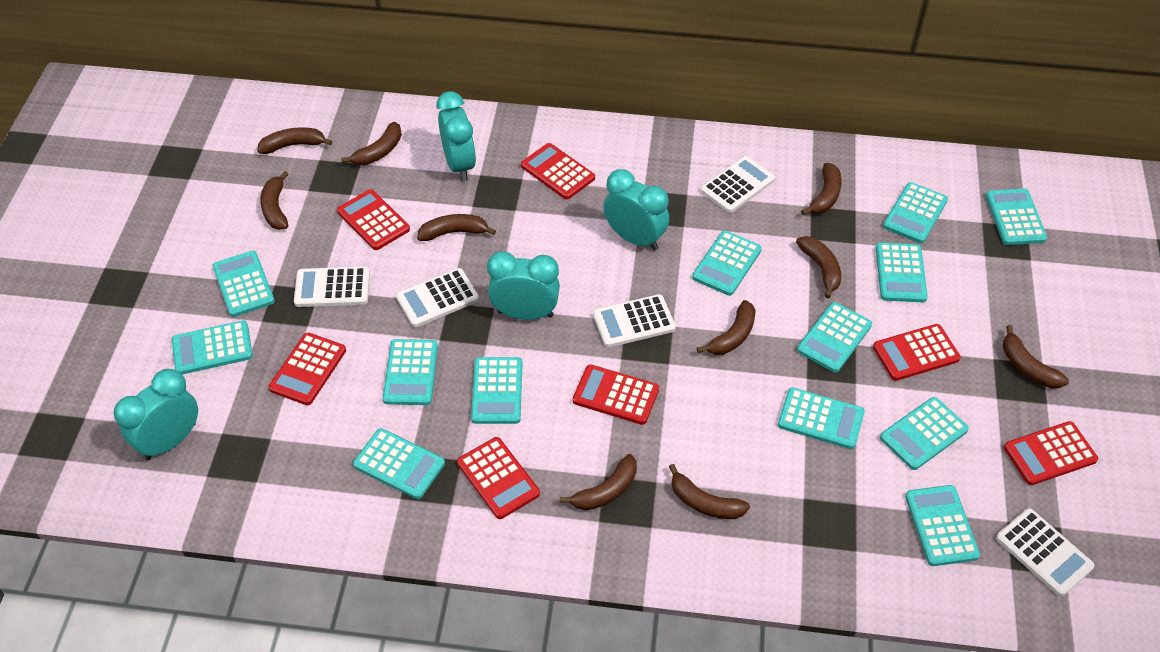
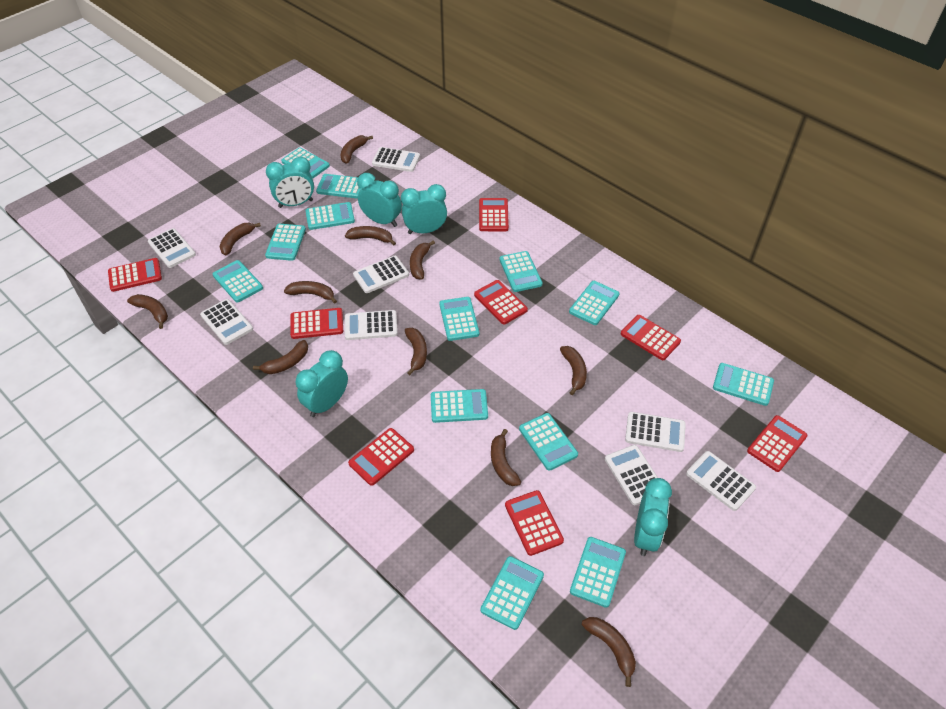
brown banana: [257,127,332,154] [260,171,289,230] [341,122,402,165] [417,214,496,241] [560,454,637,510] [669,464,750,519] [697,300,756,355] [796,236,841,299] [801,163,842,215] [1003,325,1069,388] = 10 -> [127,294,168,329] [219,223,261,255] [253,340,308,374] [284,281,337,303] [341,135,373,163] [345,226,396,245] [405,328,427,375] [410,240,435,279] [491,429,521,486] [560,346,587,395] [582,617,636,687] = 11
red calculator: [268,333,346,405] [337,189,410,250] [457,437,540,519] [521,143,595,199] [573,364,659,425] [873,324,961,381] [1004,421,1098,485] = 7 -> [108,258,162,292] [290,308,343,339] [348,428,414,486] [474,280,528,324] [479,198,509,231] [505,490,564,556] [621,315,681,360] [747,415,808,472] = 8
turquoise clock: [114,369,198,460] [436,91,476,181] [487,251,560,320] [604,169,669,251] = 4 -> [266,157,314,208] [296,350,348,417] [357,173,402,227] [401,184,447,234] [634,478,672,556] = 5
white calculator: [294,267,370,307] [396,268,479,327] [593,294,676,347] [700,156,775,213] [996,508,1095,596] = 5 -> [148,228,196,268] [200,299,253,345] [345,310,398,340] [353,256,409,293] [372,147,420,172] [605,445,658,505] [625,412,686,452] [686,451,756,511] = 8

